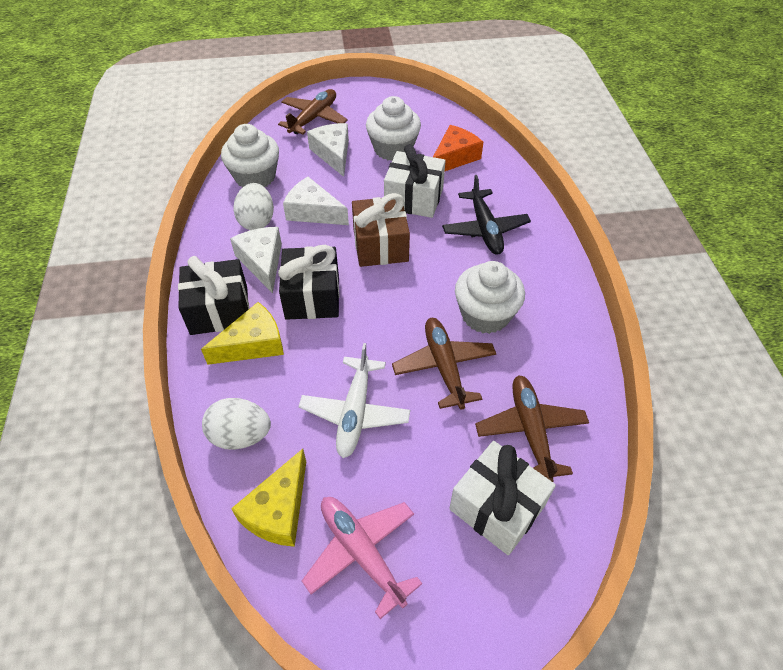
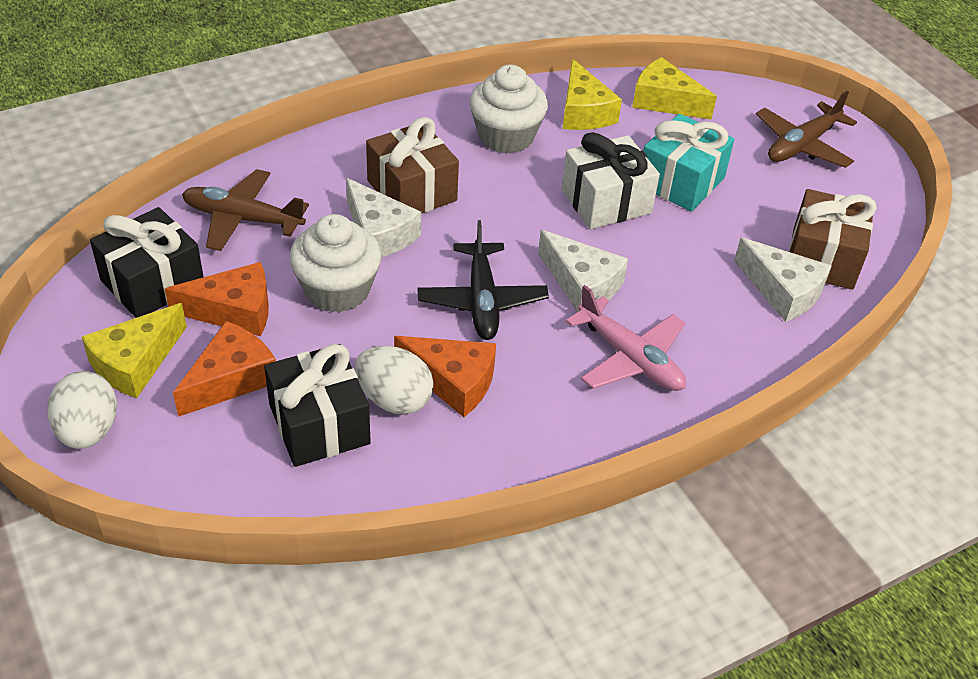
brown gift: [352,193,410,267] = 1 -> [366,117,459,213] [788,189,877,290] = 2
brown plane: [278,89,348,134] [392,318,496,410] [475,375,589,482] = 3 -> [182,169,309,251] [756,91,857,168] = 2
orange cheese: [433,125,483,171] = 1 -> [165,262,269,336] [173,321,276,417] [394,336,496,417] = 3
turquoise gift: none = 0 -> [643,114,734,212] = 1
white cupcake: [221,124,279,188] [366,96,421,161] [455,261,525,334] = 3 -> [289,214,381,312] [470,65,548,154] = 2
white gift: [384,144,445,218] [449,441,556,555] = 2 -> [562,132,660,229] = 1
white plane: [299,343,410,458] = 1 -> none = 0
yellow cheese: [201,302,284,365] [231,449,306,547] = 2 -> [82,303,187,398] [563,59,622,130] [632,57,717,120] = 3

